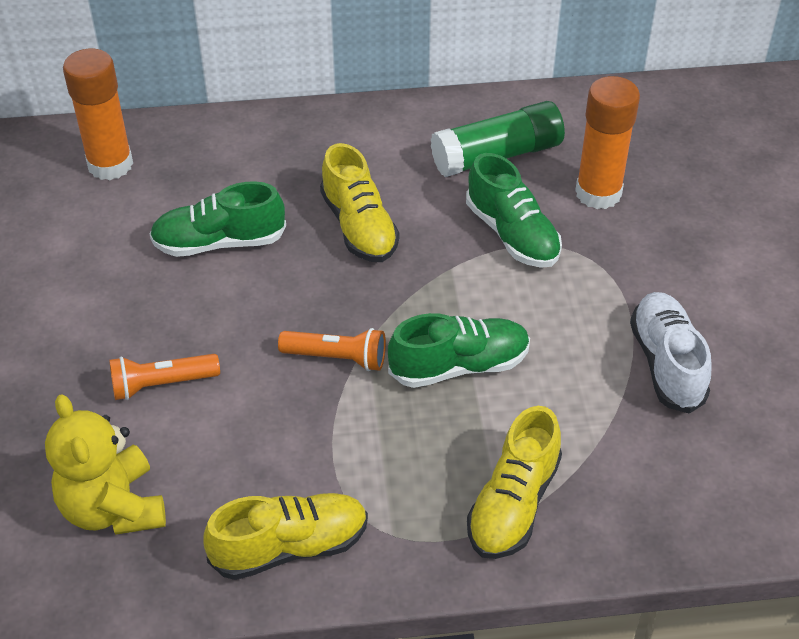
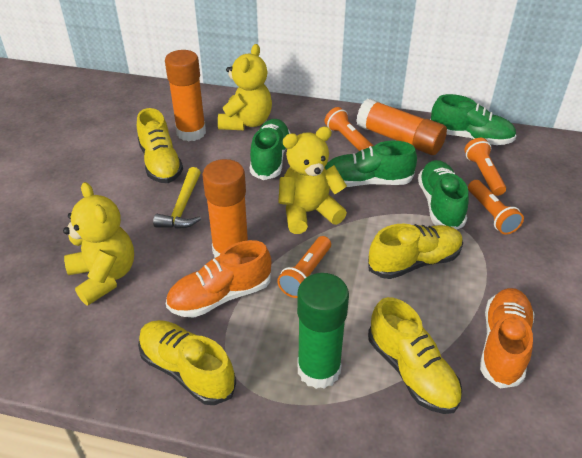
green shoe: [150,181,286,257] [388,313,530,388] [466,153,562,268] = 3 -> [250,119,291,180] [325,141,417,187] [418,160,469,230] [430,94,516,145] = 4
orange flashlight: [109,354,220,400] [278,328,386,371] = 2 -> [277,236,331,298] [325,107,373,151] [464,138,506,196] [468,180,524,235] = 4
orange glue stick: [63,49,133,180] [575,76,640,209] = 2 -> [165,50,206,141] [202,159,248,258] [356,98,447,155] = 3
orange shoe: none = 0 -> [166,240,271,318] [480,288,535,389] = 2
white shoe: [630,292,712,414] = 1 -> none = 0
yellow hammer: none = 0 -> [153,167,201,229] = 1
yellow shoe: [204,493,368,580] [320,143,399,262] [467,406,562,559] = 3 -> [137,108,183,183] [138,320,236,405] [368,224,463,279] [368,297,462,414] = 4
yellow teddy bear: [45,394,166,534] = 1 -> [63,182,134,305] [218,44,272,130] [278,126,347,234] = 3

